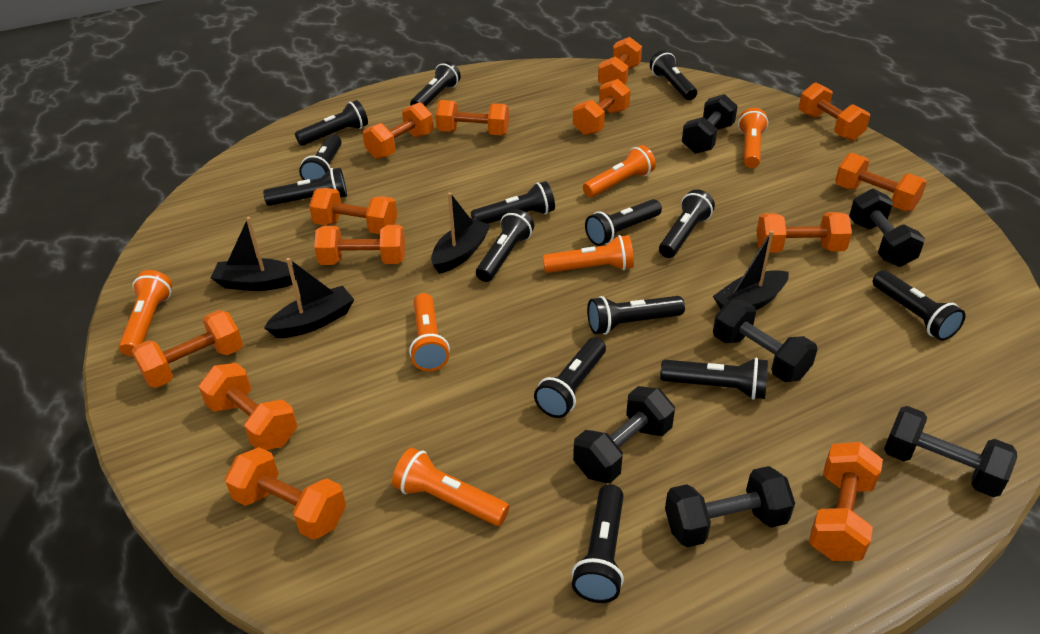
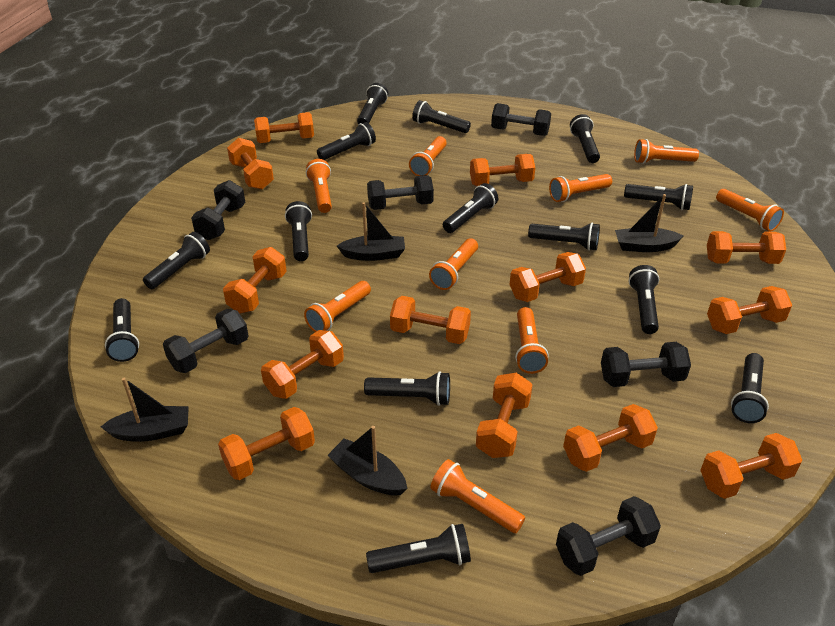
orange flashlight: [119,270,172,356] [392,448,510,526] [409,293,450,371] [543,235,634,273] [583,145,656,198] [738,108,768,168] = 6 -> [304,281,371,332] [306,159,332,213] [409,136,447,176] [429,238,478,290] [430,459,525,533] [515,307,548,374] [549,174,612,202] [634,139,699,164] [716,189,784,232] = 9

